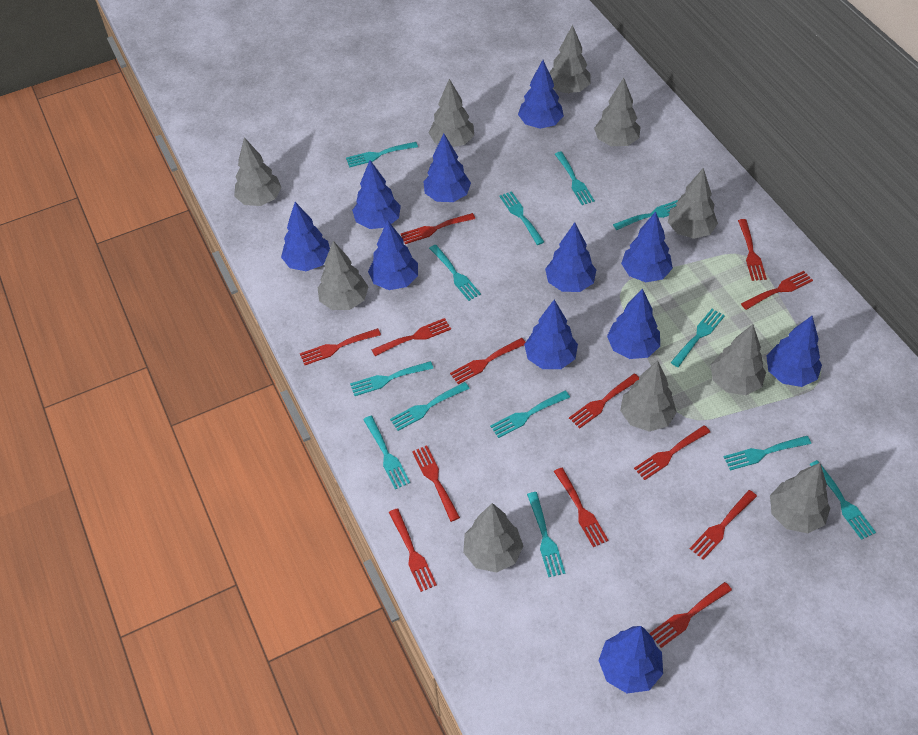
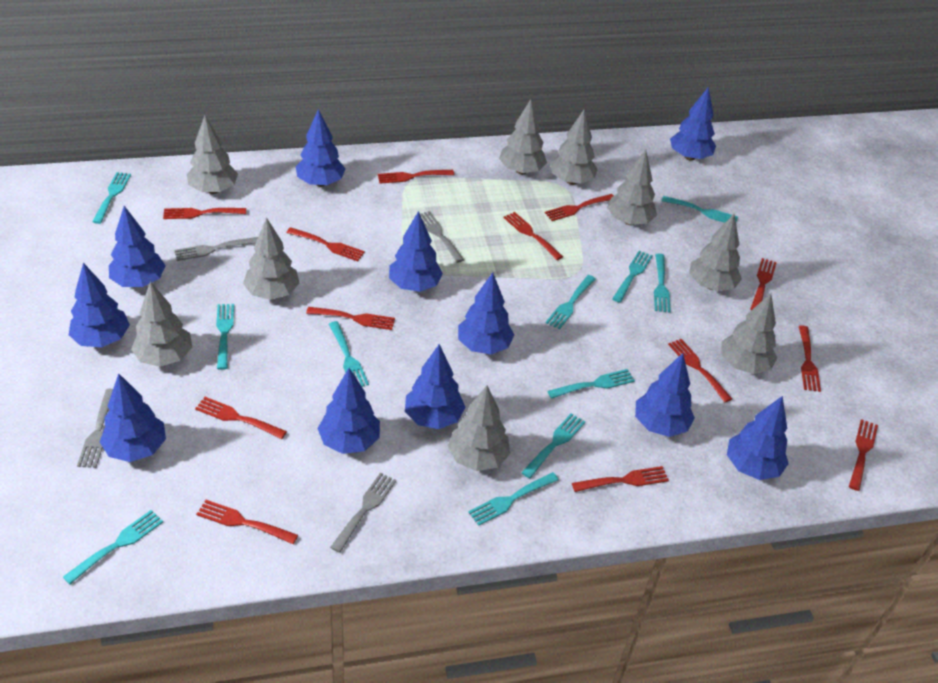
grey fork: none = 0 -> [77,389,113,468] [174,237,258,261] [330,473,396,553] [420,211,464,263] = 4
grey tree: [234,137,282,206] [317,241,368,310] [429,79,474,147] [463,503,523,573] [550,25,591,93] [594,78,640,146] [620,360,677,432] [668,168,718,239] [711,324,766,395] [770,463,830,533] = 10 -> [131,281,192,367] [187,115,238,194] [243,218,299,300] [448,385,510,471] [499,99,547,174] [550,110,598,185] [607,150,657,225] [689,214,742,291] [721,293,777,374] = 9
turquoise fork: [346,142,418,167] [350,361,433,396] [363,416,410,489] [390,382,470,431] [429,245,481,301] [490,390,570,438] [499,191,544,245] [527,492,565,577] [555,151,595,205] [613,200,678,230] [670,309,725,367] [724,436,811,471] [810,460,876,540] = 13 -> [63,510,163,584] [92,172,131,224] [216,304,234,370] [329,321,369,387] [468,472,559,526] [521,413,585,478] [546,275,596,330] [548,369,635,399] [612,251,653,303] [654,254,671,313] [662,196,738,223] = 11

